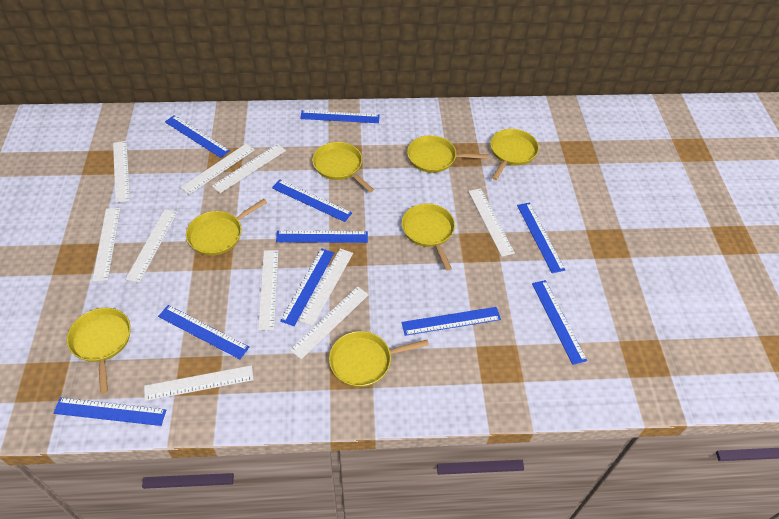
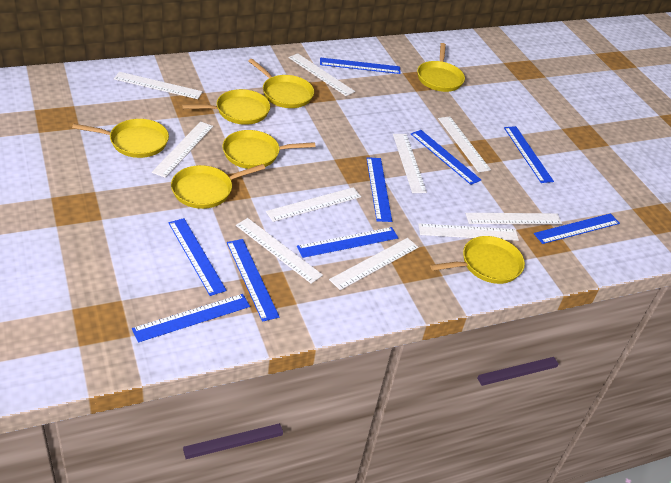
blue ruler: [53,398,166,426] [158,305,249,359] [165,115,230,158] [272,180,352,222] [276,231,368,243] [280,248,334,326] [300,110,380,123] [402,307,501,336] [517,203,565,273] [532,280,587,365] = 10 -> [132,294,250,343] [168,218,227,296] [227,239,280,322] [297,227,398,258] [320,58,401,74] [366,157,392,222] [411,130,481,185] [504,126,554,183] [534,213,620,244] = 9

